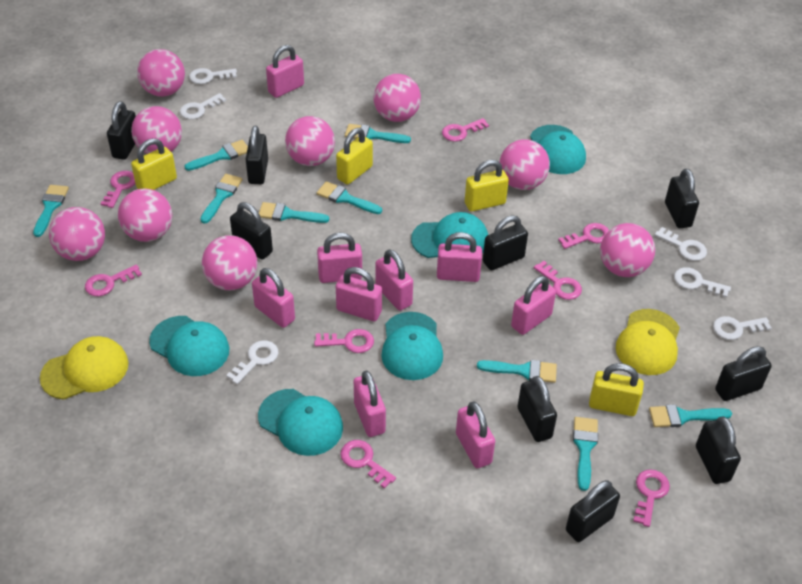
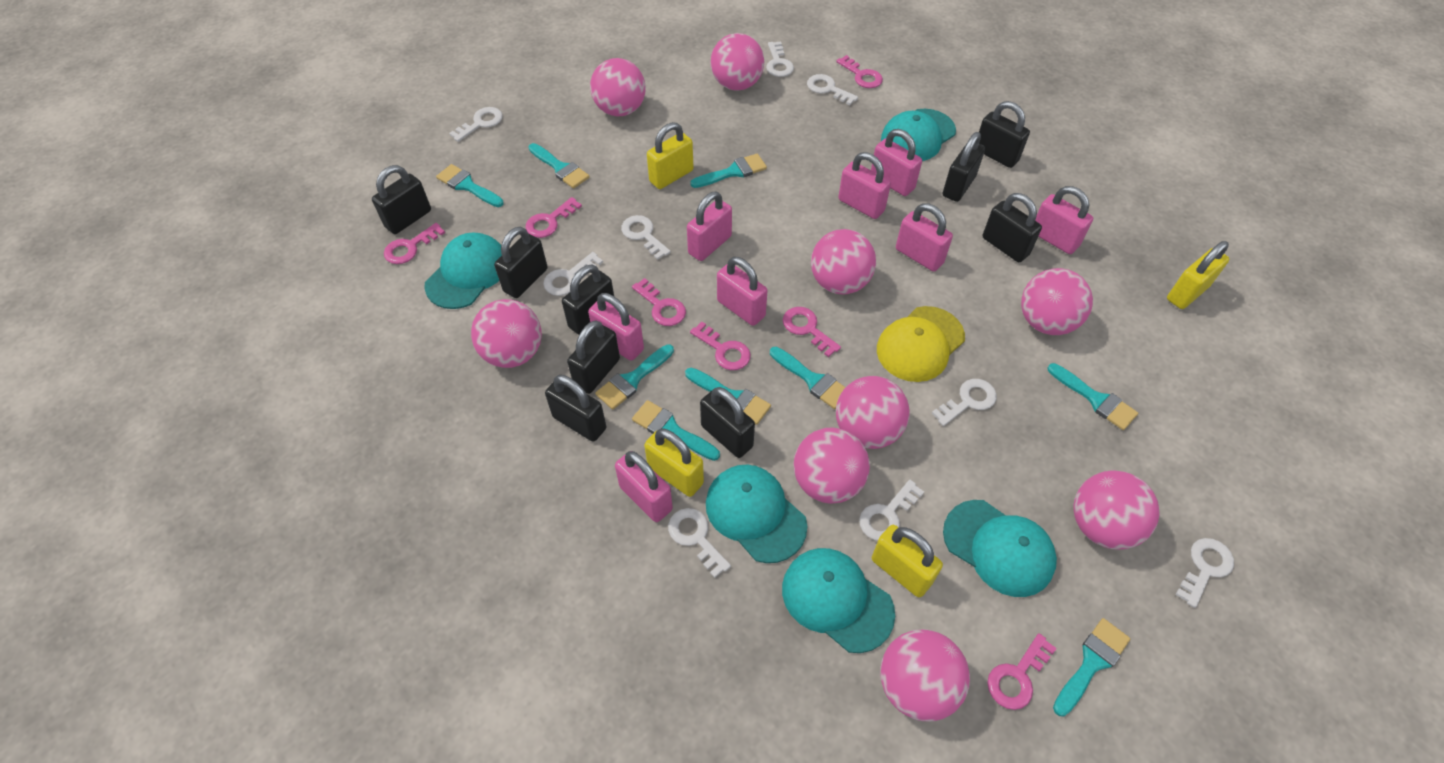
pink key: [85,265,142,296] [101,171,135,208] [314,329,374,353] [340,440,396,489] [442,118,489,142] [534,261,582,300] [558,223,609,249] [633,469,670,527] = 8 -> [384,223,445,264] [525,197,582,238] [632,278,686,326] [690,322,751,370] [783,307,841,357] [836,55,883,88] [987,633,1057,710] = 7
pink padlock: [252,268,295,328] [266,45,304,98] [317,233,362,283] [336,267,382,322] [354,370,386,437] [376,249,413,311] [437,232,482,282] [456,401,495,468] [511,276,556,335] = 9 -> [588,293,644,361] [615,451,673,522] [687,191,732,261] [717,257,767,326] [838,152,891,219] [871,129,922,196] [896,203,953,272] [1035,186,1093,254] = 8
white key: [180,93,226,119] [189,68,237,84] [226,340,278,384] [655,227,707,261] [674,267,731,298] [713,316,772,340] = 6 -> [449,107,503,142] [543,252,603,296] [621,215,671,260] [668,508,731,578] [766,41,794,77] [807,74,858,105] [859,480,924,541] [932,379,997,426] [1176,538,1234,608] = 9
yellow cap: [40,336,129,400] [616,309,680,375] = 2 -> [877,306,965,382] = 1

